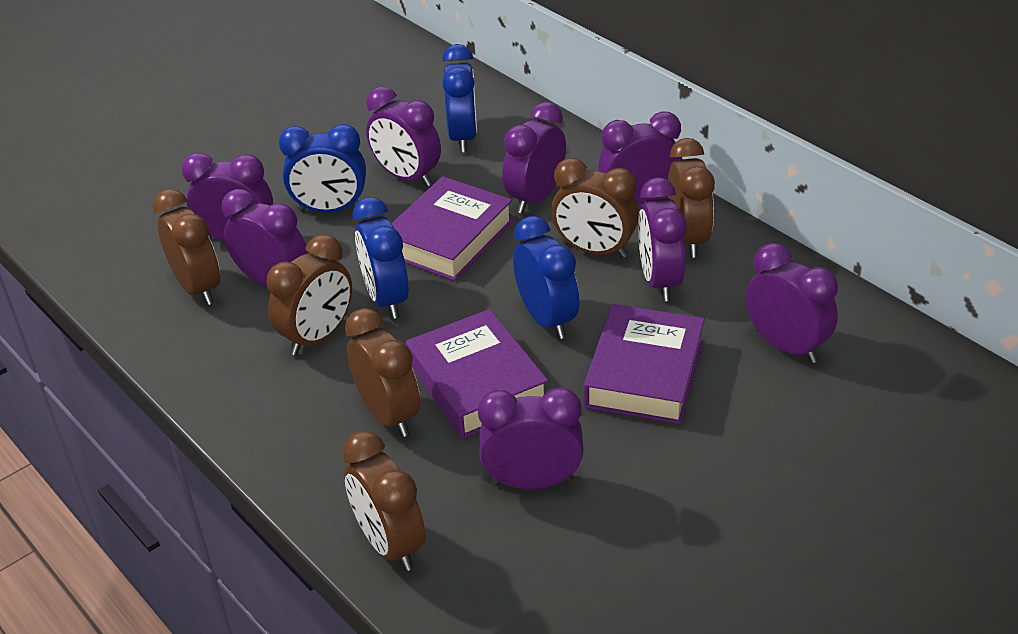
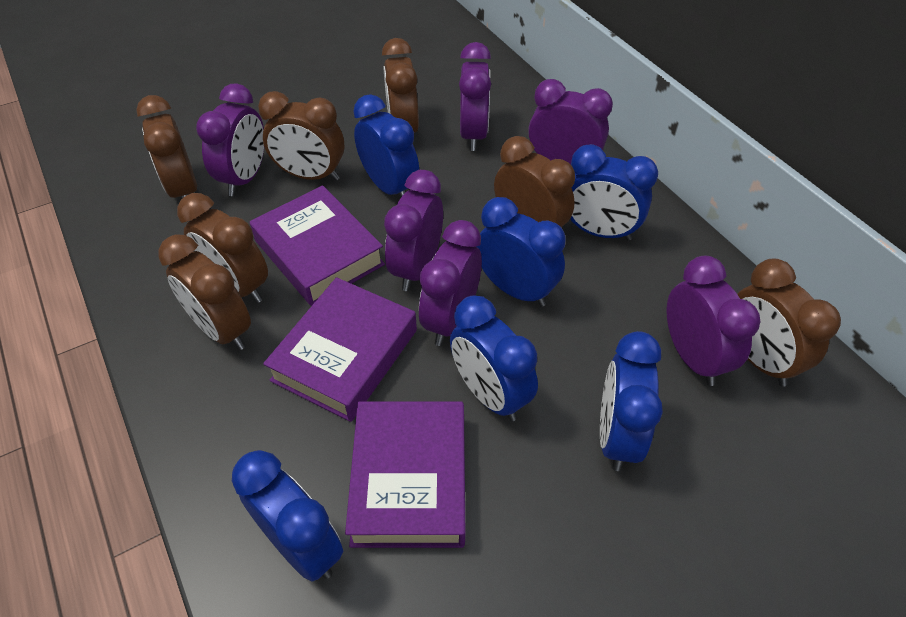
blue clock: [279,124,366,213] [353,197,409,319] [442,44,477,152] [513,216,579,339] = 4 -> [232,450,343,582] [353,94,419,198] [450,295,538,421] [477,197,566,307] [568,144,658,241] [600,331,663,471] = 6
brown clock: [153,189,220,305] [267,234,352,356] [342,431,426,571] [345,308,420,437] [551,158,639,258] [668,138,715,258] = 6 -> [136,95,197,199] [158,235,251,350] [177,193,268,303] [258,91,344,181] [382,38,419,133] [494,136,575,227] [737,259,841,387] = 7
purple clock: [182,153,273,241] [222,189,308,287] [366,86,441,187] [478,387,584,489] [502,102,566,214] [598,112,682,205] [638,177,687,301] [746,243,838,363] = 8 -> [196,83,264,196] [384,170,443,291] [419,220,482,346] [459,42,491,151] [529,79,613,164] [667,256,760,386] = 6

